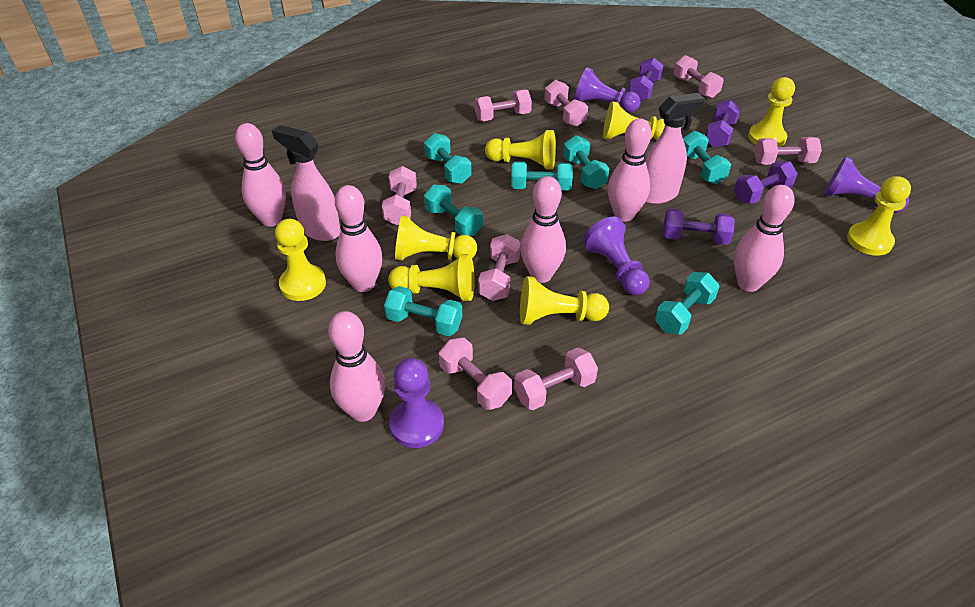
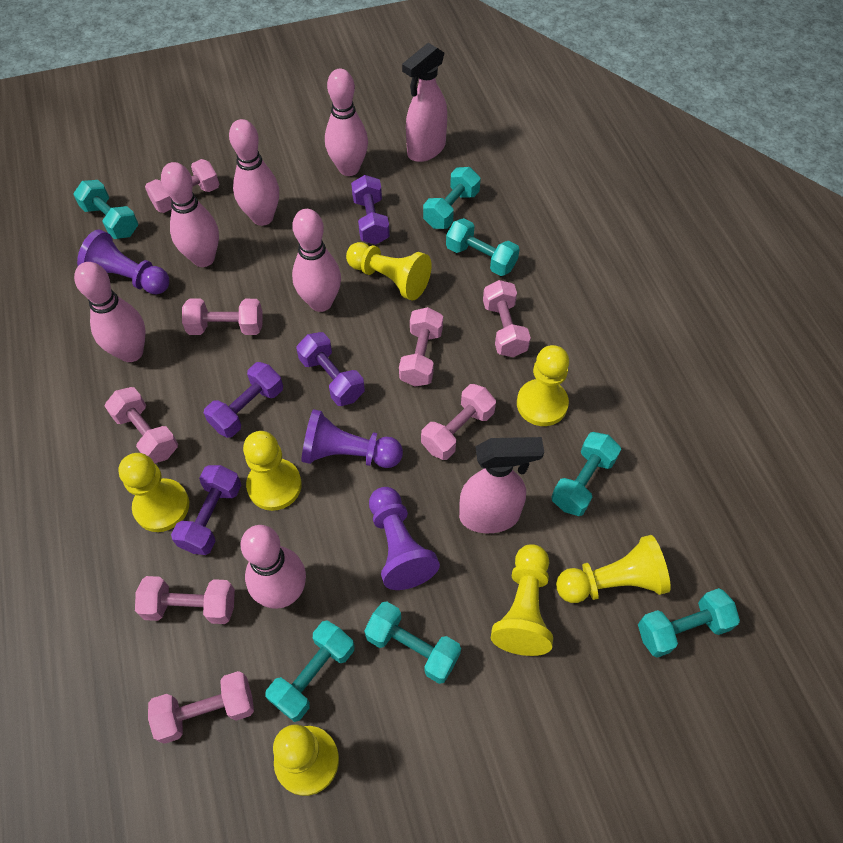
purple pawn: [389,358,444,448] [574,67,640,113] [583,217,650,295] [825,156,909,213] = 4 -> [77,229,169,294] [301,409,403,468] [369,487,440,590] = 3
yellow pawn: [275,219,326,301] [388,254,475,301] [395,216,477,260] [485,130,556,170] [520,276,609,325] [603,101,665,140] [748,77,795,147] [847,176,911,256] = 8 -> [118,453,189,532] [243,431,302,511] [273,724,339,796] [346,242,431,301] [491,544,553,656] [517,345,569,426] [556,535,671,603] = 7

